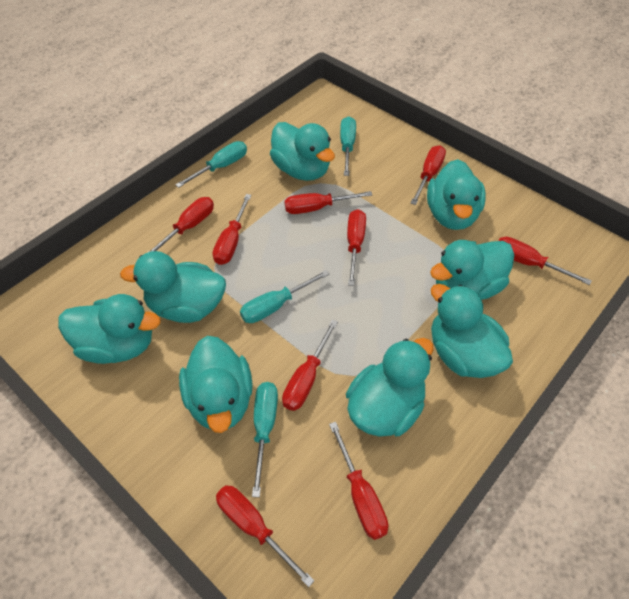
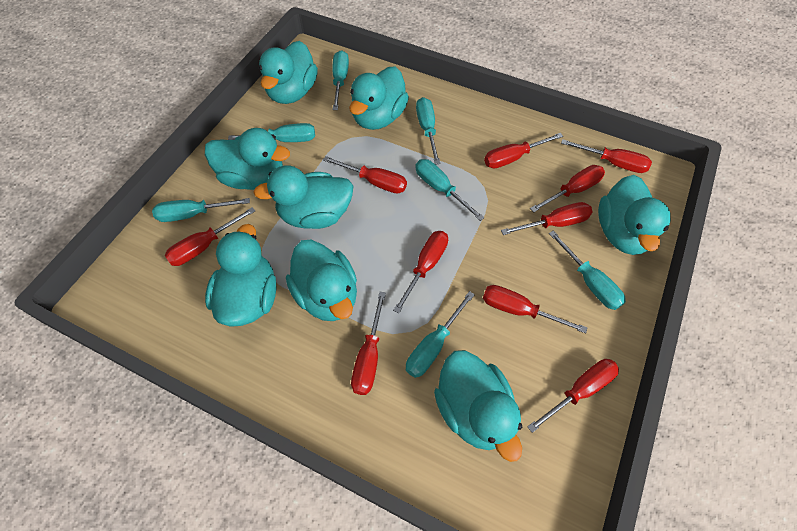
red screwdriver: [147,197,214,253] [213,194,252,265] [216,485,315,587] [282,319,338,411] [284,191,372,214] [329,422,388,540] [347,209,366,286] [410,145,446,205] [499,237,592,285] = 9 -> [165,207,255,266] [323,156,407,194] [351,292,386,395] [393,231,448,314] [483,285,588,334] [484,133,563,169] [501,202,592,235] [527,359,619,433] [530,165,605,213] [561,139,652,173] = 10
turquoise screwdriver: [175,141,247,188] [240,270,329,323] [252,382,278,497] [340,116,356,176] = 4 -> [152,198,250,222] [228,123,315,142] [332,50,349,110] [406,291,475,378] [416,97,441,165] [416,159,485,221] [549,231,626,310] = 7

